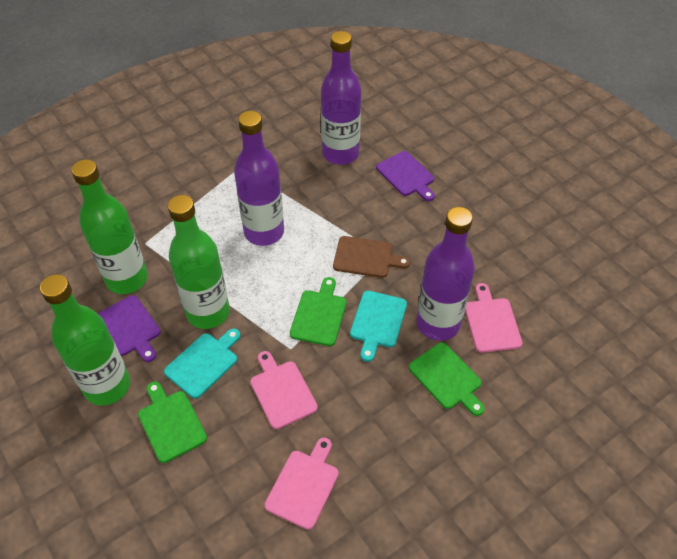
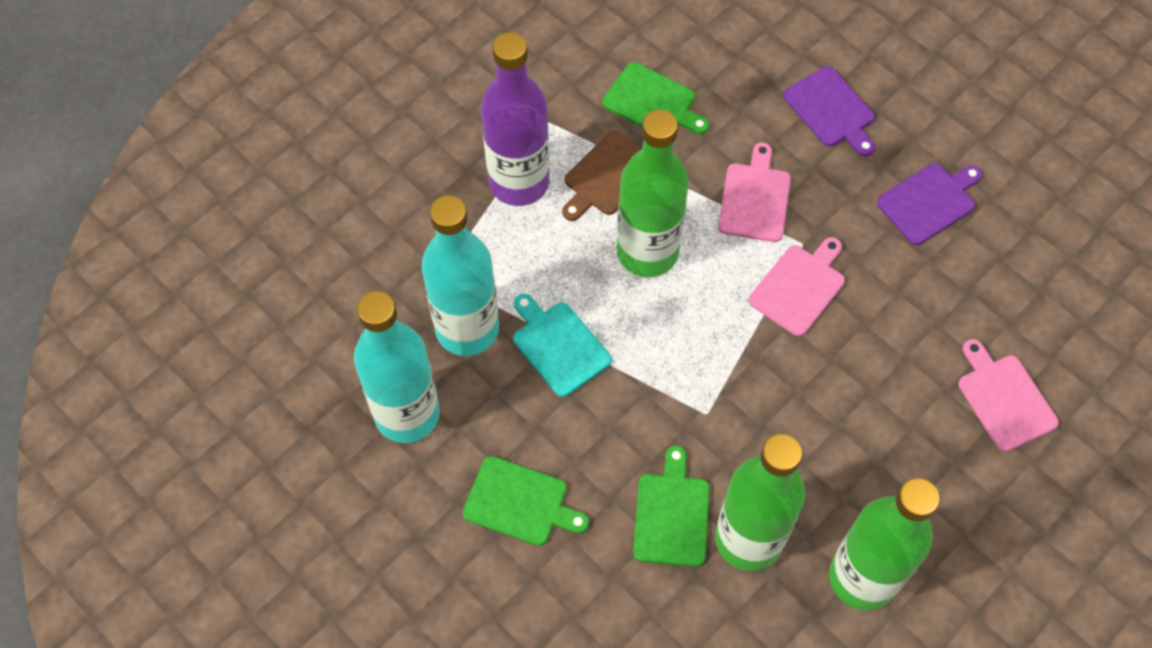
purple bottle: [234,111,284,246] [321,31,361,165] [417,207,475,341] = 3 -> [481,32,550,206] = 1
turquoise bottle: none = 0 -> [354,291,440,443] [421,195,499,356] = 2
turquoise cutting board: [164,329,240,399] [350,291,407,362] = 2 -> [513,294,612,397] = 1

